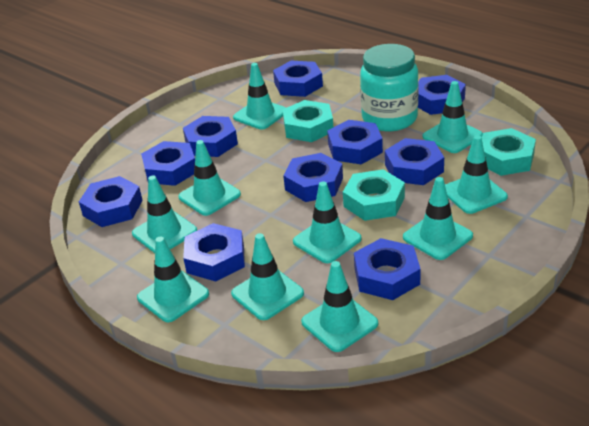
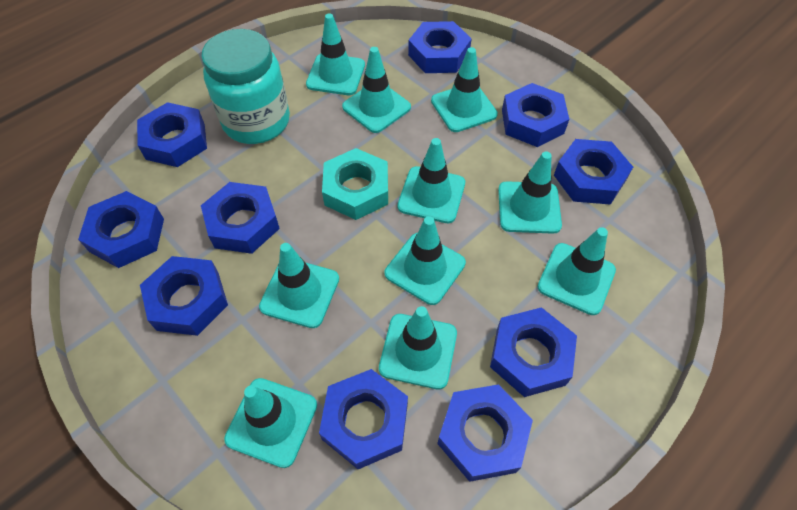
turquoise nut: [283,100,333,142] [343,169,405,221] [482,128,536,176] = 3 -> [322,148,388,220] = 1

